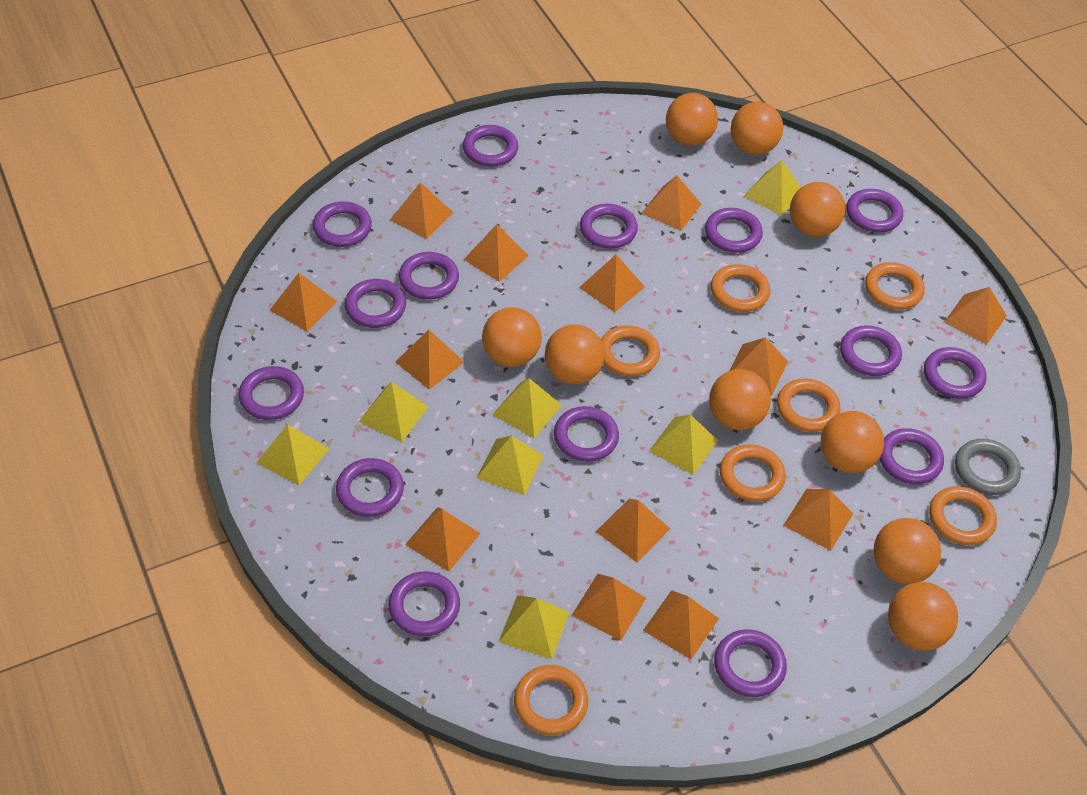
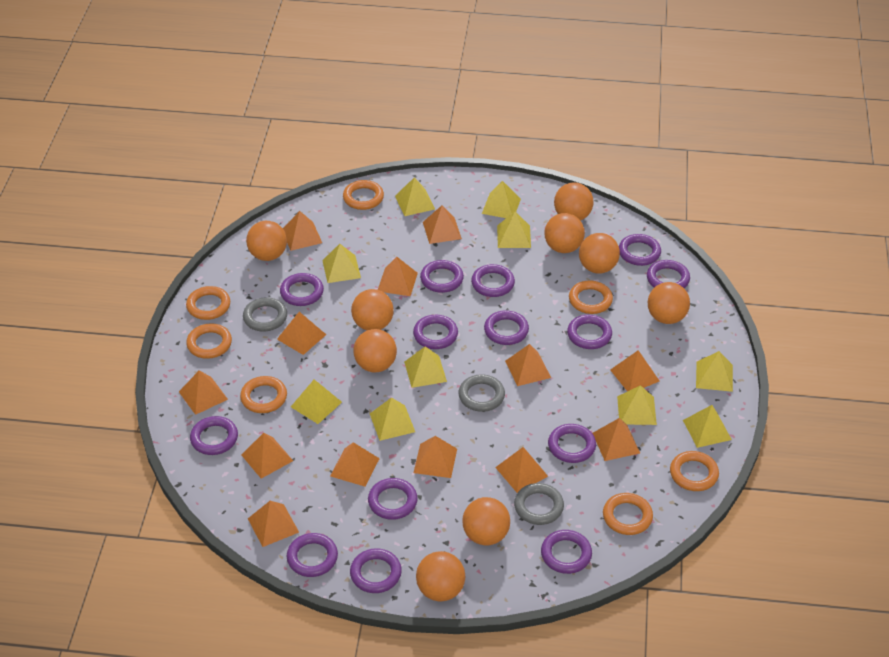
grey ring: [955,439,1021,495] = 1 -> [243,297,287,331] [458,374,505,412] [514,483,564,525] = 3
purple ring: [239,366,304,420] [313,202,372,247] [336,458,404,517] [345,279,406,328] [389,571,460,636] [399,252,459,300] [463,125,518,167] [554,406,619,462] [580,204,638,249] [705,208,763,253] [714,629,787,697] [840,325,902,376] [846,189,903,233] [880,428,944,484] [924,347,986,399] = 15 -> [190,416,238,455] [280,273,324,306] [287,533,338,577] [350,548,402,593] [368,478,418,520] [413,315,458,349] [420,260,464,293] [471,264,515,297] [484,311,529,345] [541,530,592,574] [548,424,596,463] [567,315,612,349] [619,234,661,266] [647,260,690,288] = 14
yellow pyramid: [257,424,329,485] [359,382,429,442] [477,435,544,495] [492,378,562,438] [499,595,570,659] [649,415,718,475] [744,160,801,216] = 7 -> [291,379,342,424] [322,244,361,283] [370,398,415,441] [395,177,435,216] [404,346,447,388] [482,181,521,218] [497,211,531,248] [617,385,657,425] [683,405,732,448] [696,351,733,392] = 10

